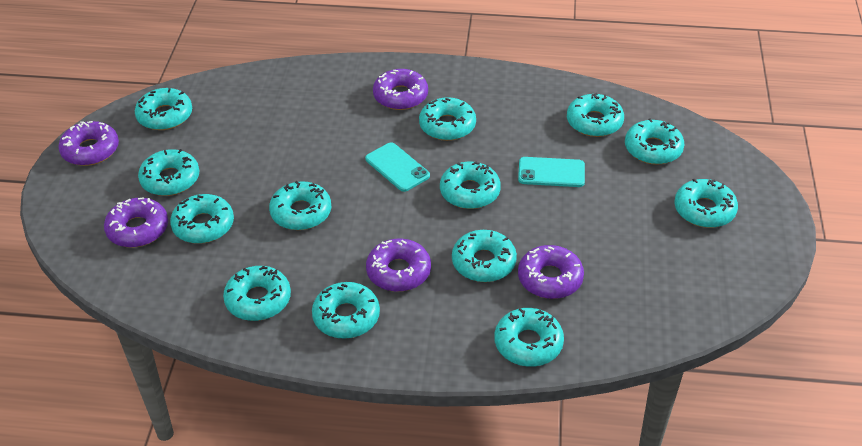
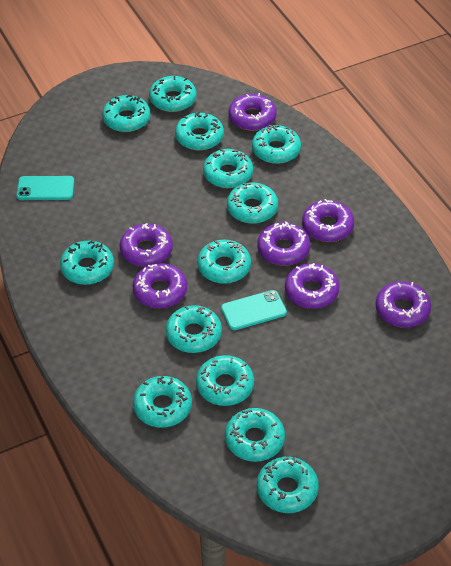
purple donut: [58,121,119,166] [104,197,168,248] [366,239,431,292] [373,69,428,110] [518,245,584,299] = 5 -> [119,223,173,267] [132,263,187,308] [228,93,277,131] [257,222,310,266] [285,263,340,309] [302,199,354,242] [375,281,431,328] = 7

